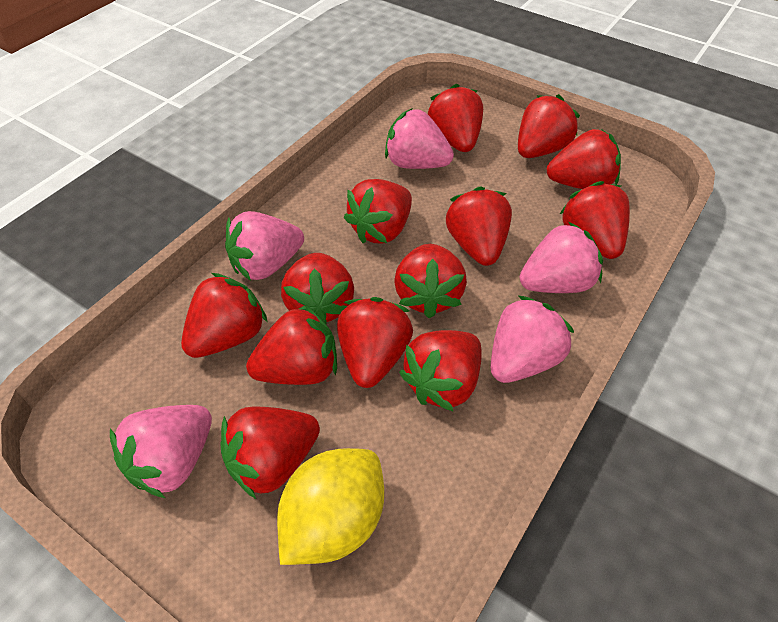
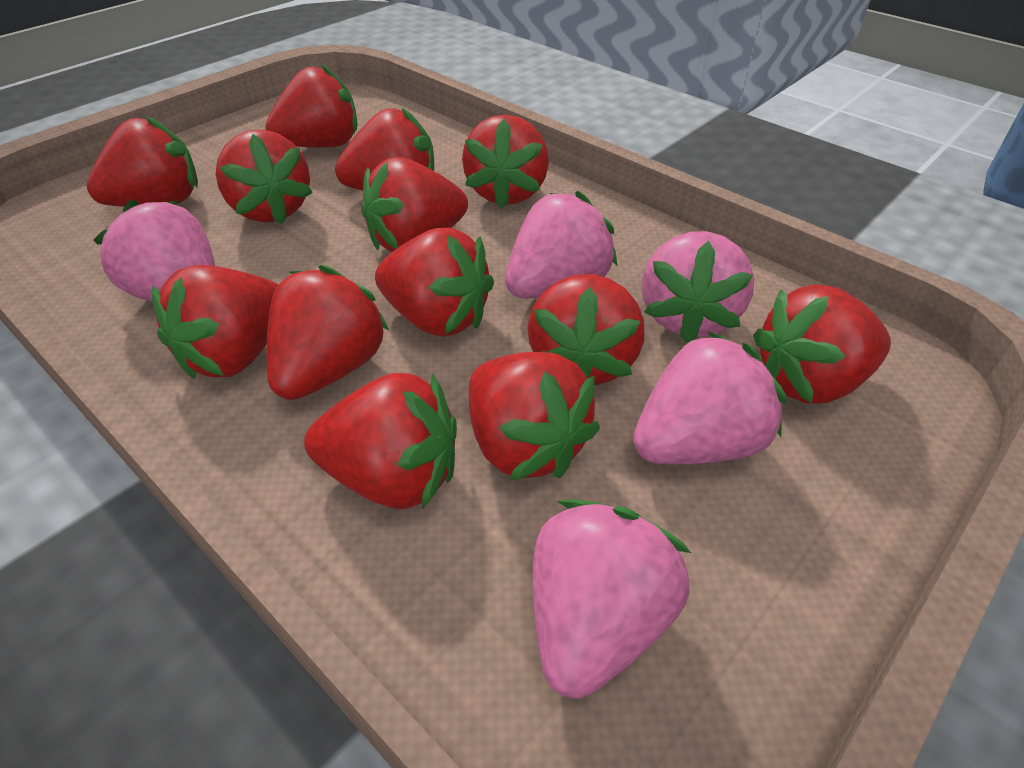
yellow lemon: [277,448,384,565] = 1 -> none = 0

